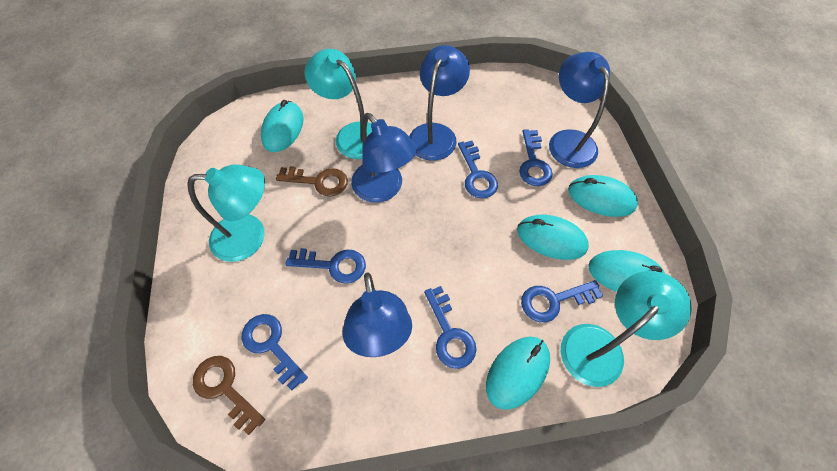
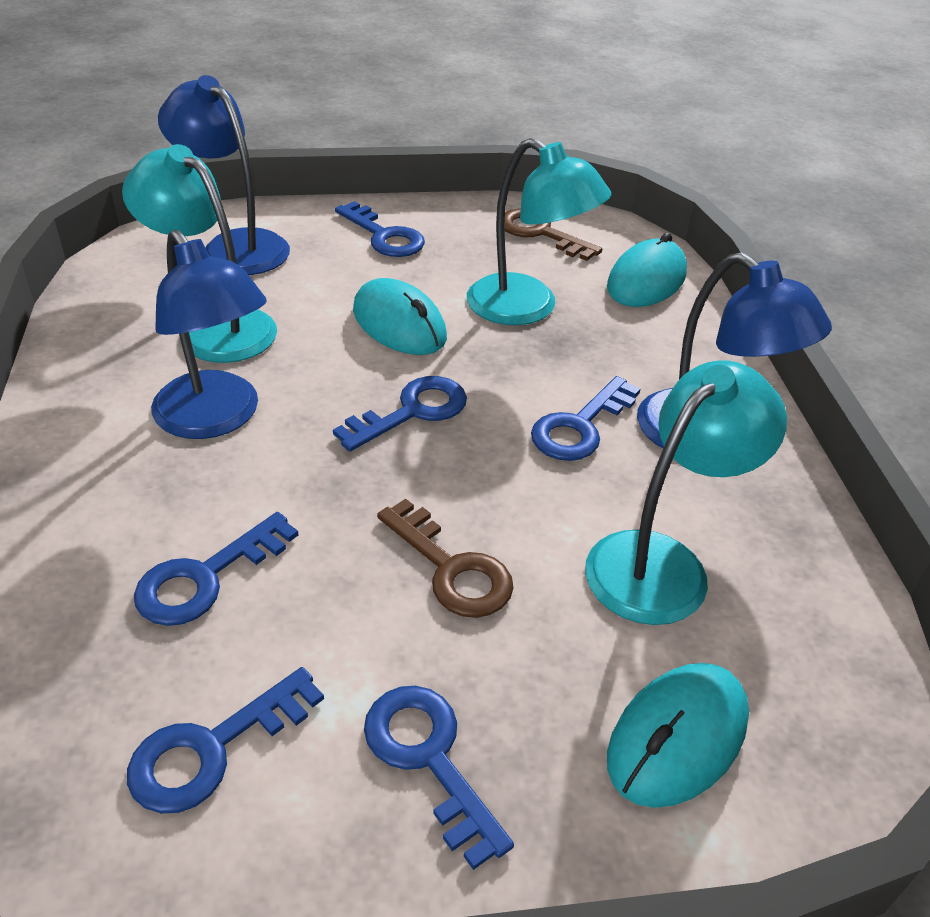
blue lamp: [342,272,412,357] [351,113,417,203] [409,45,470,161] [549,52,610,168] = 4 -> [151,230,267,439] [158,75,290,275] [637,252,832,448] = 3
turquoise mouse: [261,100,304,152] [486,337,550,410] [517,214,589,260] [568,175,638,217] [588,250,665,292] = 5 -> [353,278,447,355] [607,232,687,307] [607,663,749,808] = 3

